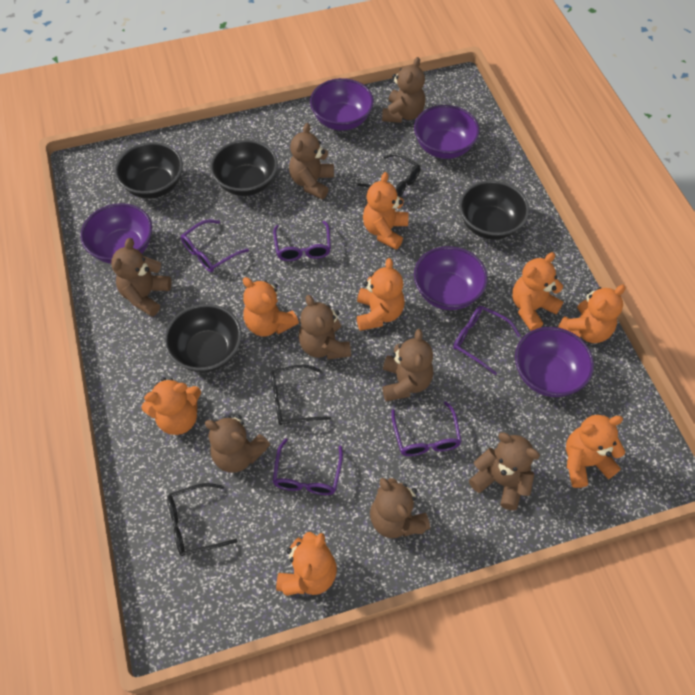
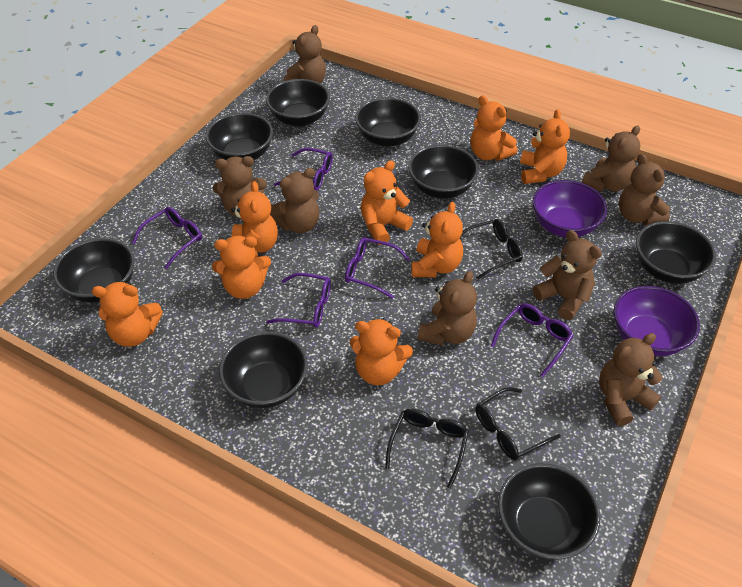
black bowl: [115,142,183,199] [164,304,242,373] [210,140,278,196] [459,180,529,240] = 4 -> [53,238,135,303] [206,113,273,160] [219,331,308,408] [266,79,330,127] [355,97,421,147] [408,145,479,199] [498,463,600,560] [636,221,716,284] = 8
purple bowl: [80,203,152,264] [310,78,374,130] [414,105,479,159] [414,246,488,310] [515,327,594,397] = 5 -> [532,180,607,237] [613,286,700,357] = 2

